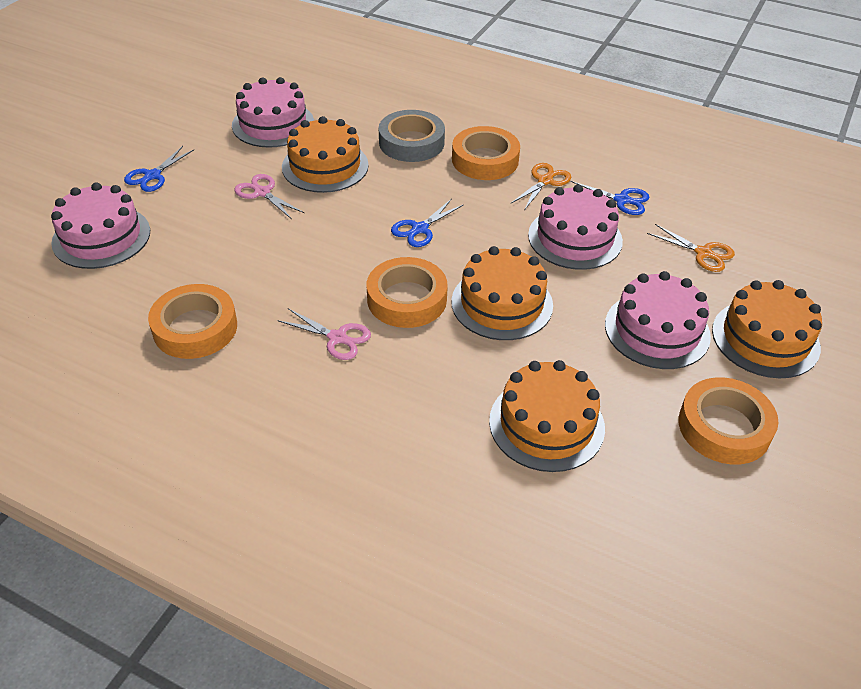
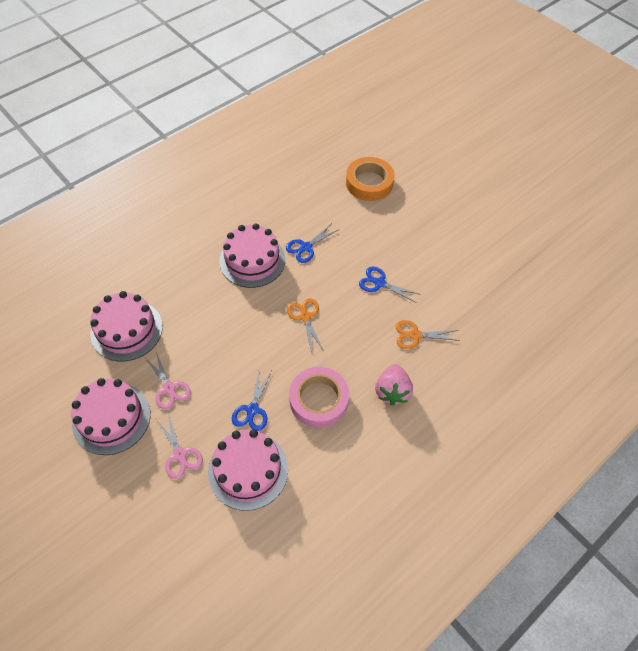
grey tape: [379,110,445,162] = 1 -> none = 0
orange cake: [282,116,369,193] [451,246,553,340] [489,360,605,472] [712,280,822,378] = 4 -> none = 0
orange tape: [148,284,237,359] [367,257,448,328] [452,126,520,180] [678,377,779,464] = 4 -> [346,157,395,201] = 1
pink strawberry: none = 0 -> [375,364,413,406] = 1
pink tape: none = 0 -> [289,367,349,428] = 1

